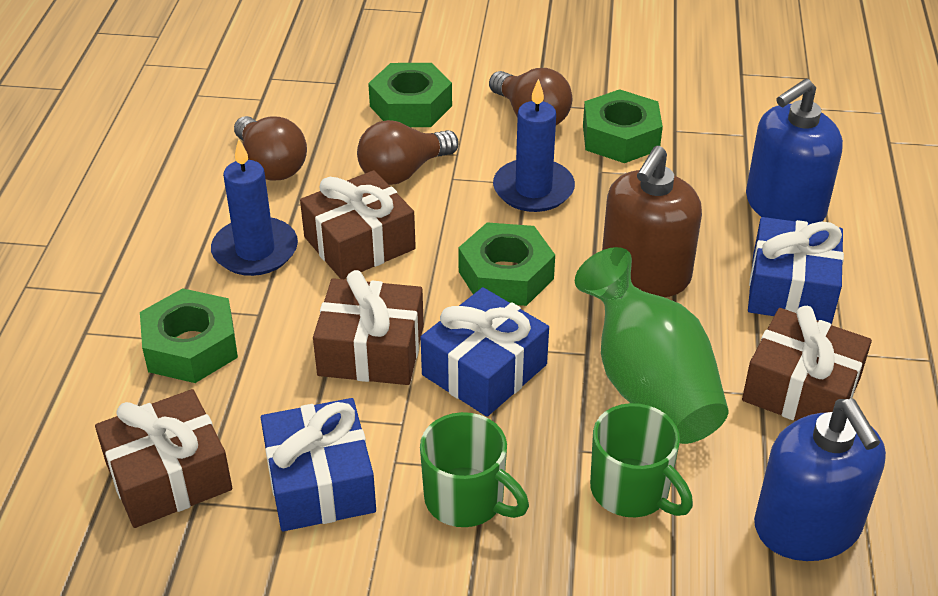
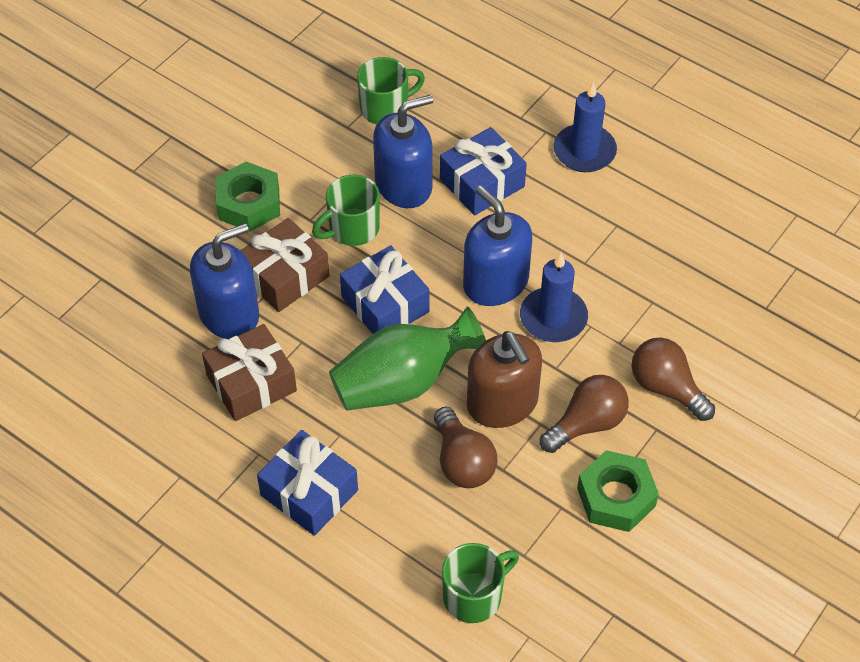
blue soap dispenser: [746,79,843,224] [754,399,886,561] = 2 -> [190,223,259,339] [373,95,433,208] [463,186,532,306] = 3
brown gift: [95,389,232,528] [300,170,416,279] [313,270,424,385] [742,306,872,421] = 4 -> [202,324,297,421] [240,218,330,312] = 2
green mug: [420,412,529,527] [590,403,693,517] = 2 -> [312,175,380,246] [357,57,425,124] [442,543,519,623] = 3
green nut: [140,288,238,383] [368,63,452,127] [458,222,555,306] [583,89,663,163] = 4 -> [216,162,280,232] [577,450,659,532] = 2

